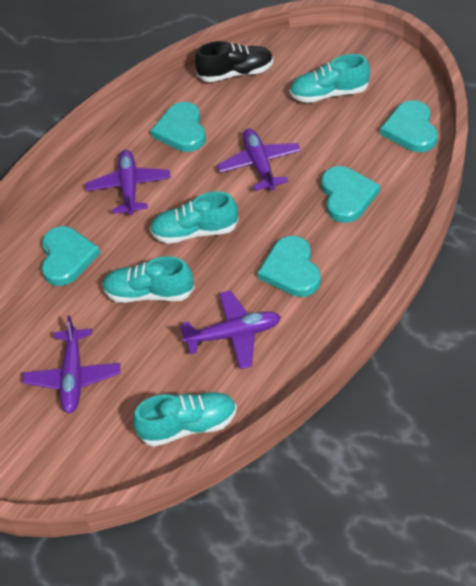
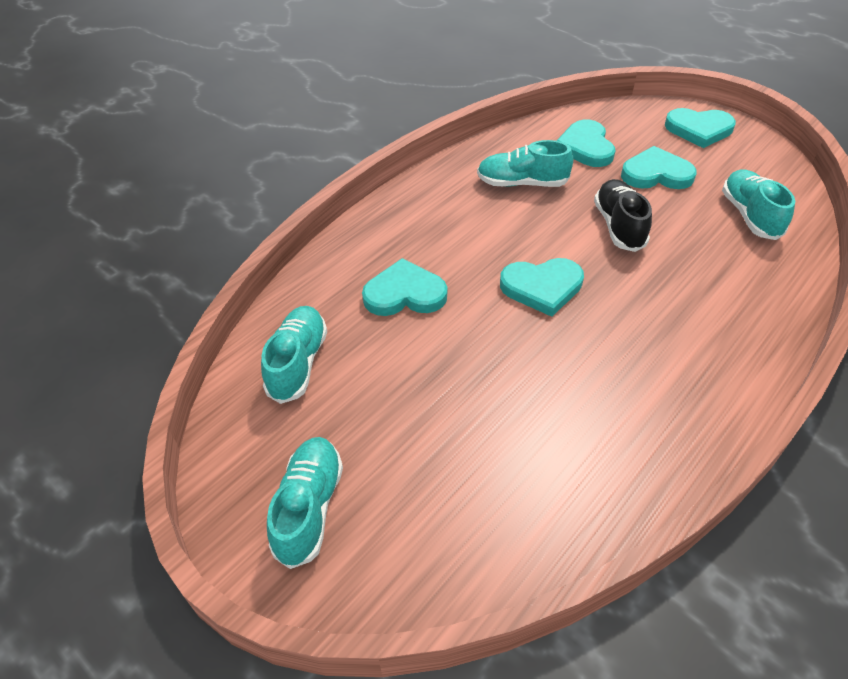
purple plane: [23,315,120,413] [86,150,171,215] [180,290,281,369] [217,129,301,191] = 4 -> none = 0

